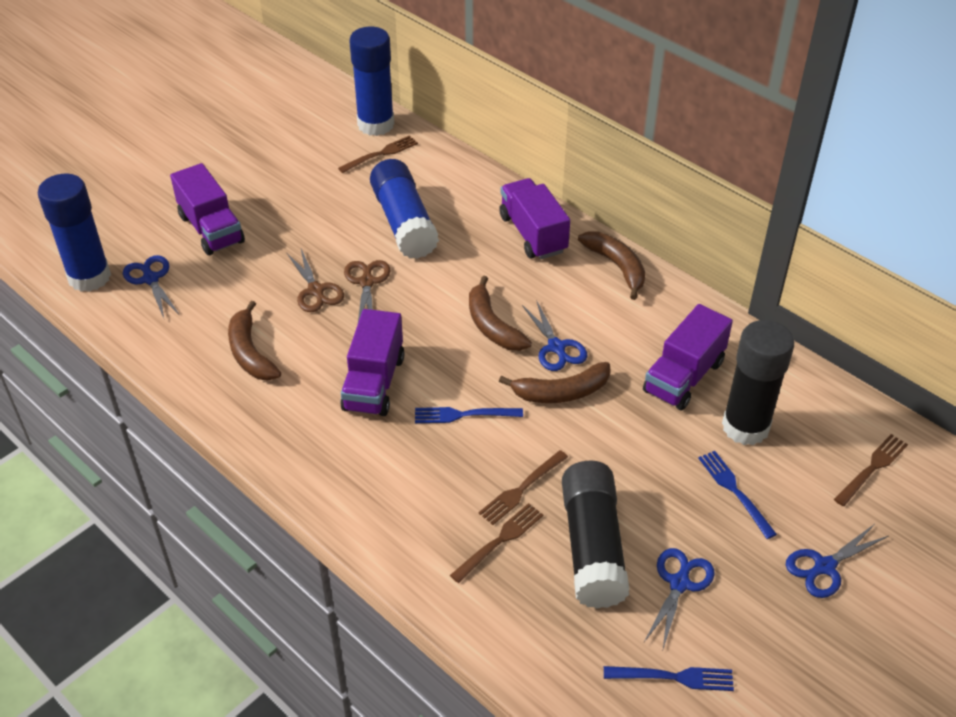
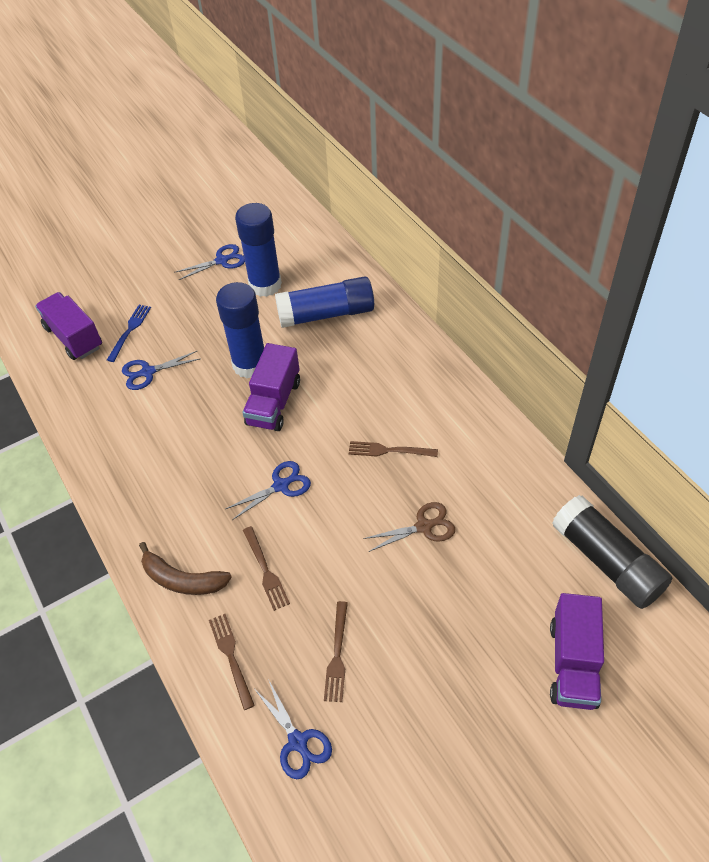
black glue stick: [562,461,629,609] [722,320,794,445] = 2 -> [552,495,672,609] = 1
blue fork: [415,407,523,423] [604,666,734,691] [698,451,777,539] = 3 -> [107,305,151,362] = 1
brown banana: [228,301,281,381] [469,276,532,351] [499,362,611,403] [578,231,646,300] = 4 -> [139,542,232,595] = 1
brown scissors: [287,249,344,312] [344,260,390,322] = 2 -> [363,502,455,552] = 1
purple truck: [170,163,245,255] [340,309,404,416] [499,178,570,259] [643,304,733,410] = 4 -> [35,292,102,360] [242,343,300,431] [550,593,604,710] = 3

